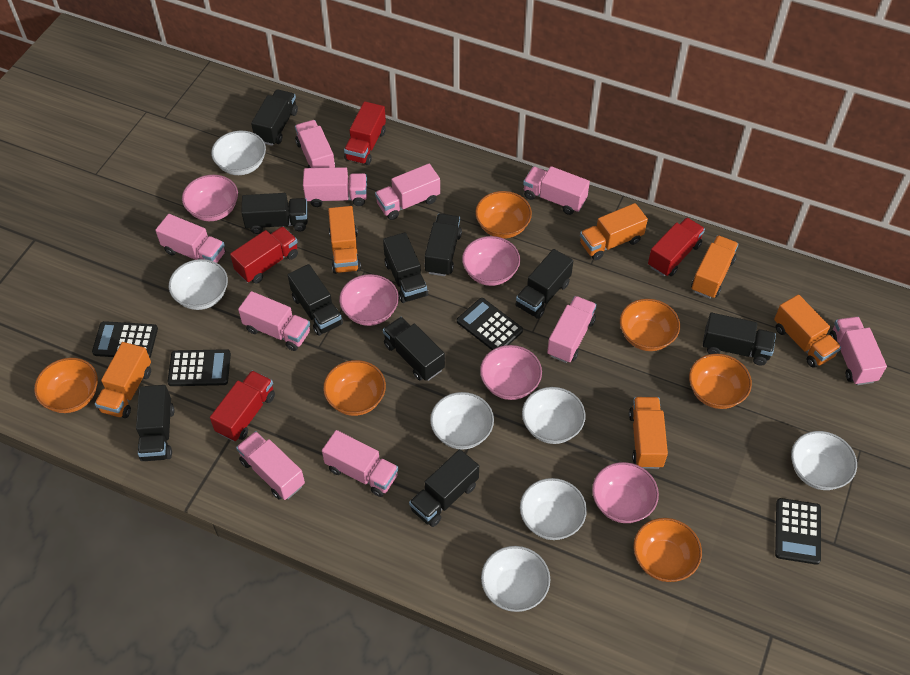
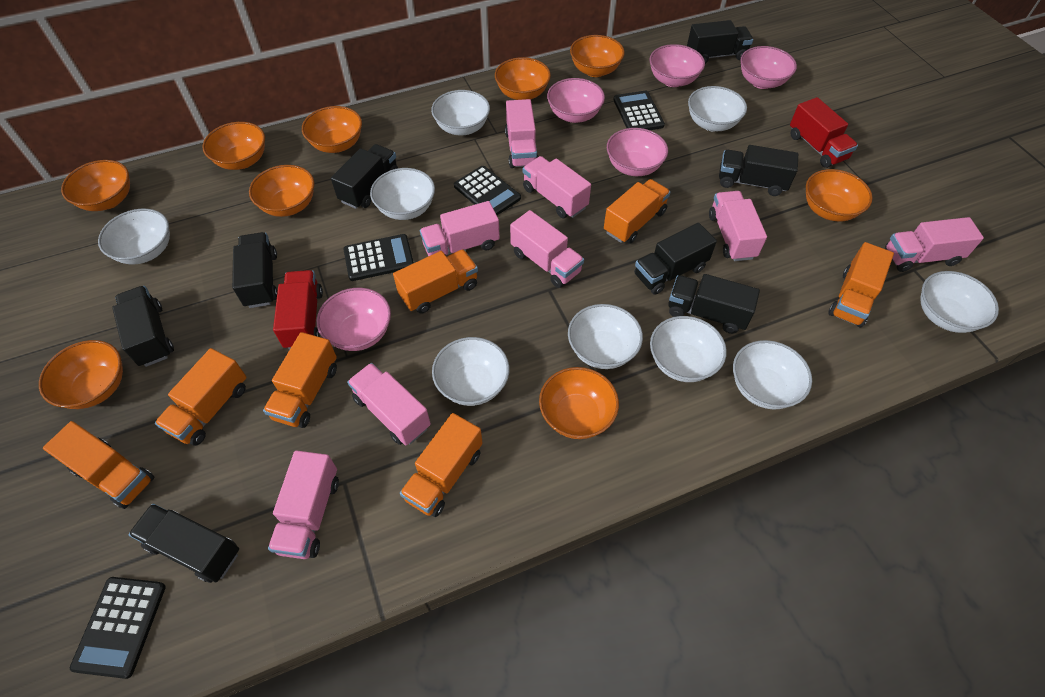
black truck: [136,385,175,461] [241,193,308,234] [251,89,298,146] [288,264,343,336] [383,232,428,303] [383,317,445,381] [409,449,479,527] [424,213,462,276] [515,249,573,319] [702,313,776,365] = 10 -> [112,286,174,367] [128,504,239,583] [232,232,278,308] [331,144,398,209] [634,223,717,295] [668,274,760,334] [687,20,753,64] [719,145,798,196] = 8
orange bowl: [34,358,98,413] [323,360,386,416] [475,191,532,238] [620,299,680,351] [633,518,702,582] [689,354,752,409] = 6 -> [39,340,123,409] [61,160,130,211] [202,122,265,170] [249,165,314,217] [302,106,362,153] [495,57,551,100] [539,367,619,439] [570,35,625,77] [806,169,873,221] = 9
orange truck: [95,342,151,418] [328,206,361,274] [580,203,648,260] [629,397,668,469] [691,235,739,299] [774,295,841,368] = 6 -> [43,421,154,509] [155,348,247,446] [263,332,337,428] [393,249,478,314] [400,413,483,517] [604,179,671,244] [828,242,894,327] = 7
pink truck: [155,214,225,263] [236,431,305,500] [238,291,310,351] [295,120,335,168] [303,167,367,207] [322,430,398,497] [375,164,440,220] [523,166,590,215] [547,296,597,363] [830,317,887,385] = 10 -> [268,450,339,559] [347,363,431,446] [420,201,500,256] [505,99,539,168] [510,210,584,288] [523,156,591,219] [709,191,767,261] [885,217,984,272] = 8
red truck: [210,370,275,442] [230,226,298,283] [344,101,386,165] [648,217,705,276] = 4 -> [273,270,323,350] [790,97,858,168] = 2
white bowl: [169,259,228,310] [211,131,266,175] [430,392,494,450] [481,546,550,612] [520,478,587,540] [522,387,586,444] [791,431,857,490] = 7 -> [98,209,170,264] [370,168,435,220] [431,90,490,135] [432,337,509,406] [568,304,643,369] [650,316,727,382] [688,86,747,131] [733,340,812,409] [920,271,999,333] = 9

